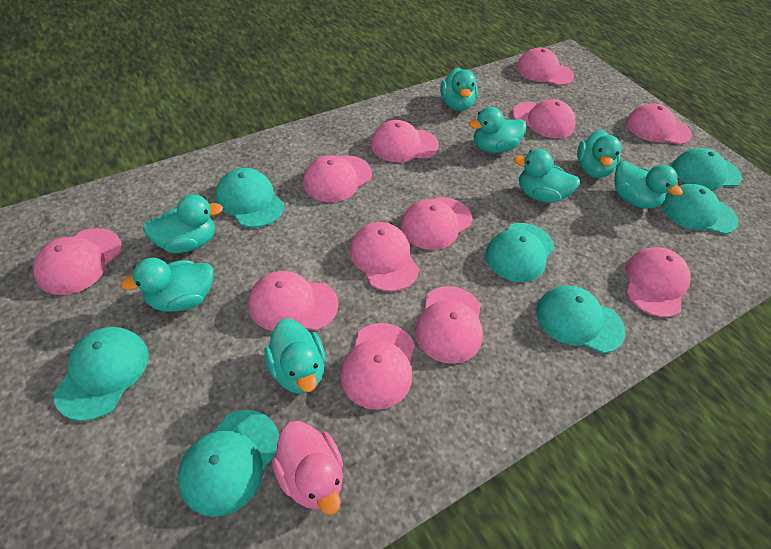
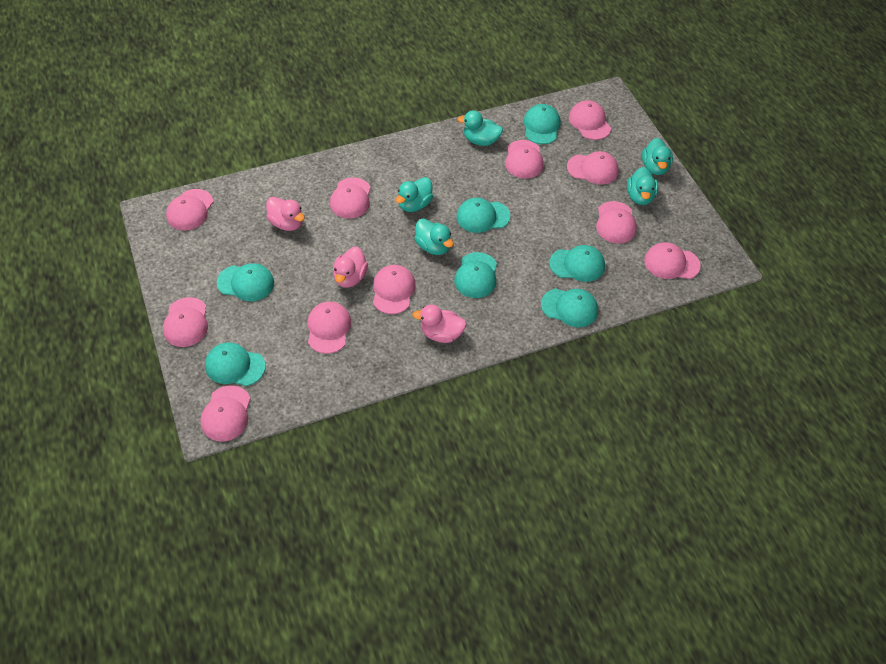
pink cap: [33,228,122,295] [248,271,338,331] [303,155,372,202] [340,323,415,410] [350,222,419,291] [371,120,439,162] [401,197,472,250] [415,286,483,364] [512,99,576,138] [516,48,574,86] [626,104,692,145] [626,247,691,317] = 12 -> [163,297,208,347] [166,189,213,230] [200,385,251,441] [308,302,351,354] [330,178,371,219] [373,265,416,314] [505,140,544,179] [567,151,619,185] [569,100,611,140] [596,201,637,244] [644,242,701,279] = 11
pink duck: [272,421,343,515] = 1 -> [266,197,305,231] [333,247,368,288] [412,304,467,343] = 3
turquoise duck: [120,258,214,311] [143,194,223,253] [264,318,326,394] [440,68,478,111] [469,107,526,153] [514,149,580,203] [577,130,621,178] [614,161,683,209] = 8 -> [396,177,433,212] [414,218,453,255] [457,110,503,146] [627,167,658,205] [642,138,673,175] = 5

